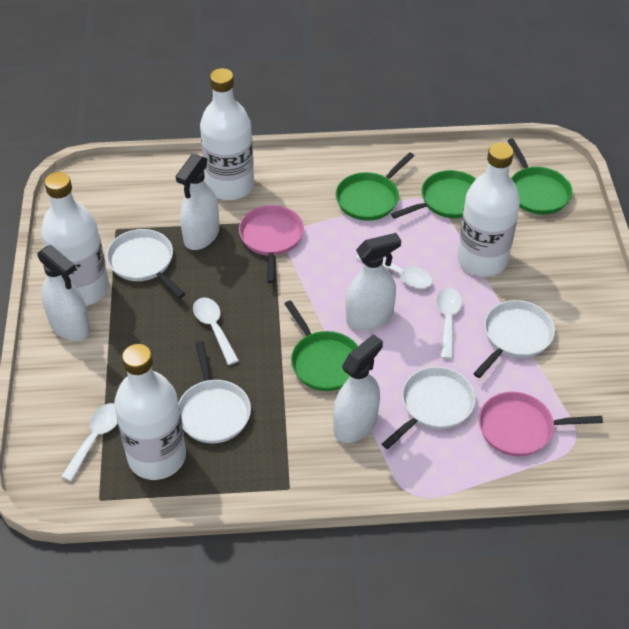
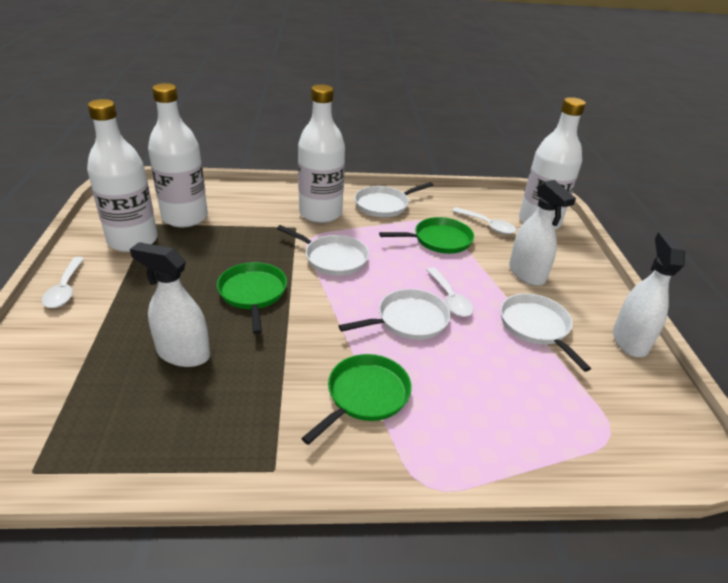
green pan: [284,300,358,391] [336,152,414,221] [391,170,476,219] [507,138,572,215] = 4 -> [217,262,287,334] [301,354,412,445] [379,217,474,254] = 3
pink pan: [239,205,304,283] [479,392,603,456] = 2 -> none = 0
white spoon: [61,403,118,481] [193,297,239,365] [356,255,433,289] [436,288,462,359] = 4 -> [42,257,85,308] [427,267,474,317] [452,207,516,234] = 3
white spray bottle: [37,245,91,341] [176,154,220,250] [333,334,383,443] [346,233,401,330] = 4 -> [130,242,210,367] [509,180,576,286] [613,232,685,357] = 3

